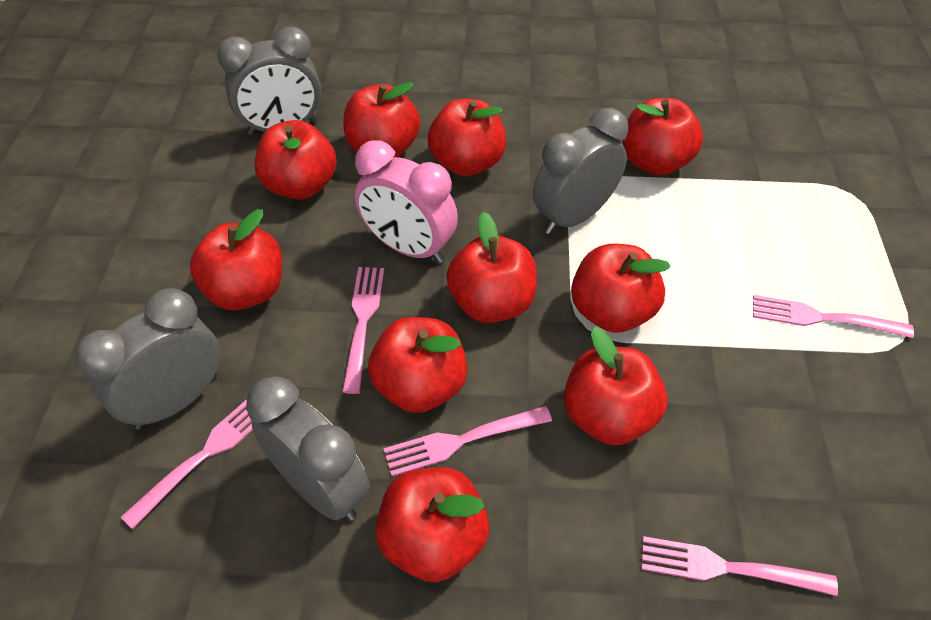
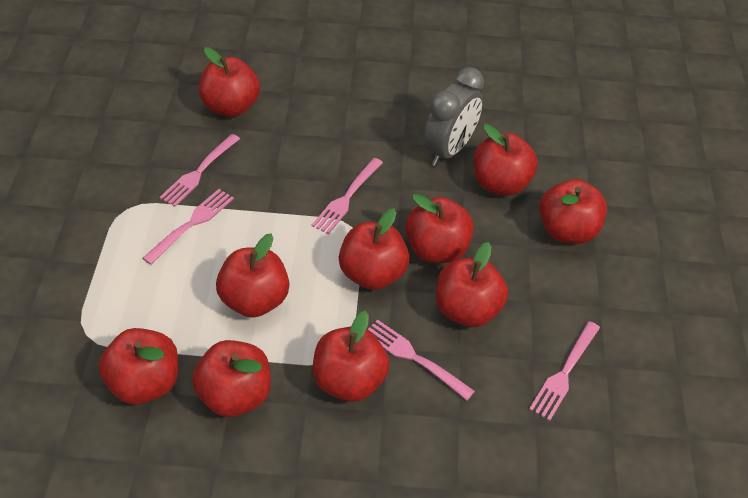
grey clock: [75,288,220,429] [217,26,321,135] [246,376,370,521] [533,108,628,234] = 4 -> [423,67,484,166] = 1
pink clock: [355,140,458,263] = 1 -> none = 0

